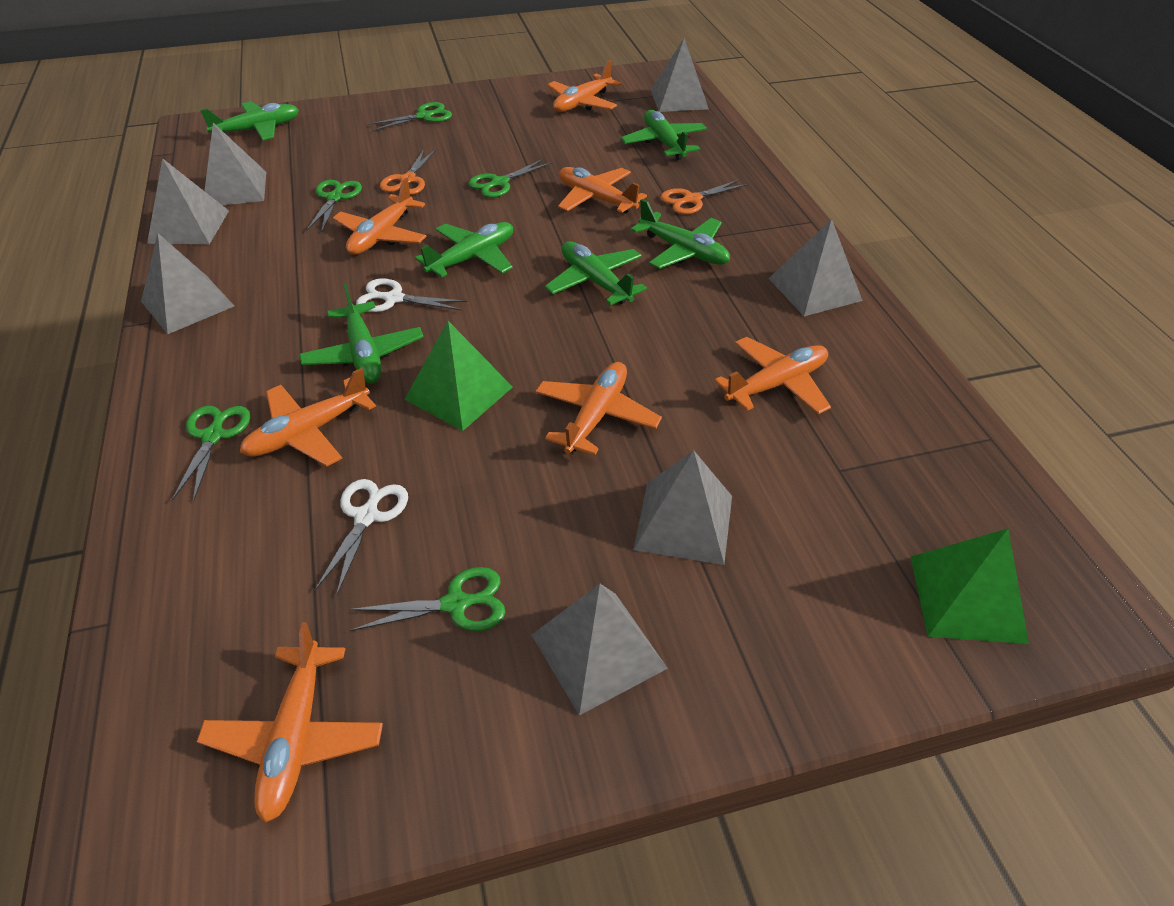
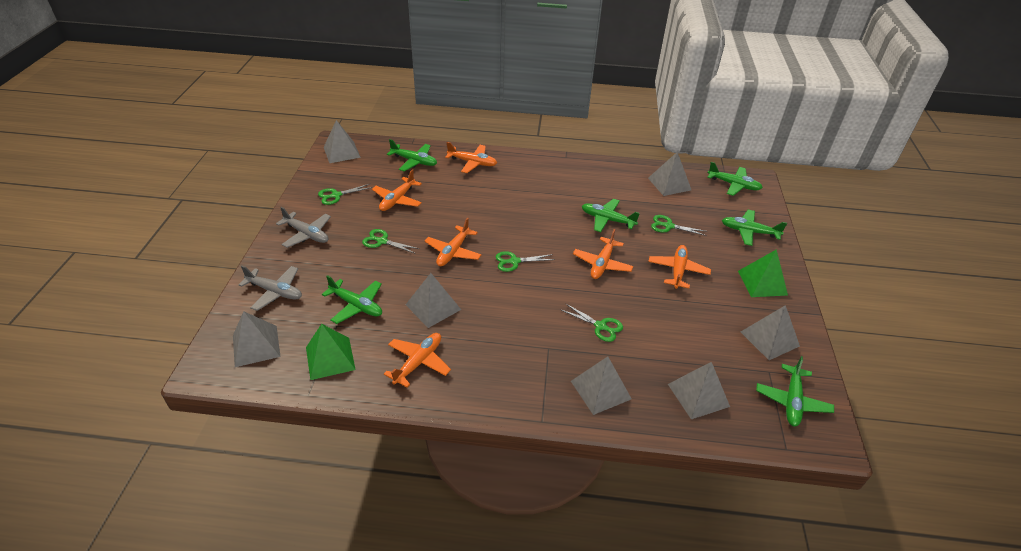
grey plane: none = 0 -> [238,266,302,311] [276,207,331,248] = 2
orange plane: [197,622,383,823] [240,368,376,467] [333,178,426,255] [536,362,662,455] [547,60,621,112] [558,167,647,213] [714,337,831,414] = 7 -> [372,169,422,211] [384,333,451,387] [424,218,482,266] [445,142,497,173] [573,229,633,279] [648,245,711,289] = 6
orange scissors: [380,149,437,195] [660,179,749,215] = 2 -> none = 0
white scissors: [315,479,408,596] [356,278,468,312] = 2 -> none = 0

